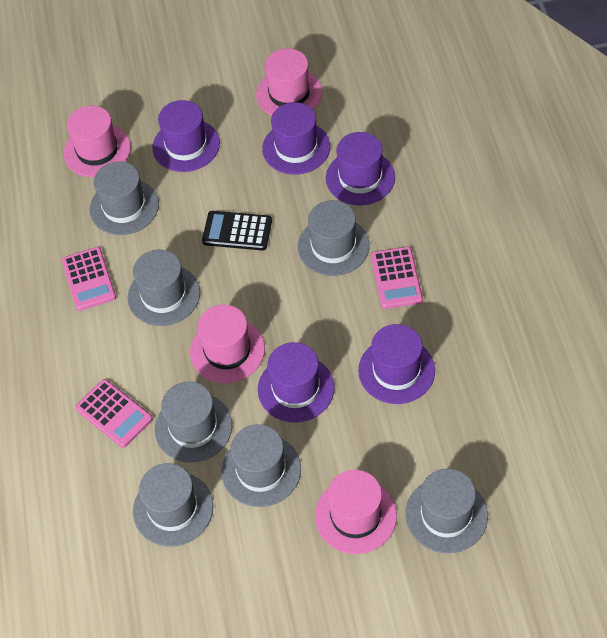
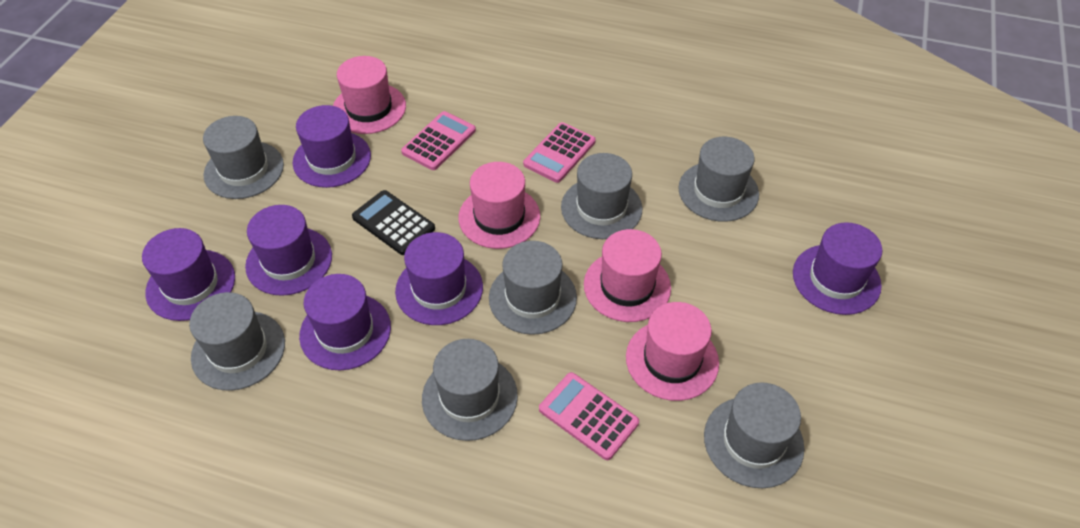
purple hat: [152,100,220,172] [258,342,335,422] [262,102,330,175] [326,132,395,205] [358,324,435,404] = 5 -> [142,228,235,321] [245,205,332,296] [293,105,371,188] [299,274,391,370] [395,232,483,325] [793,222,882,315] = 6

